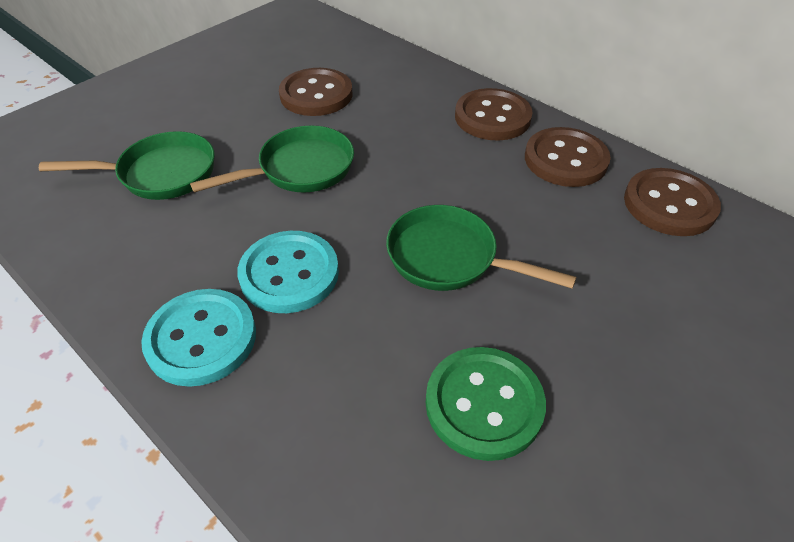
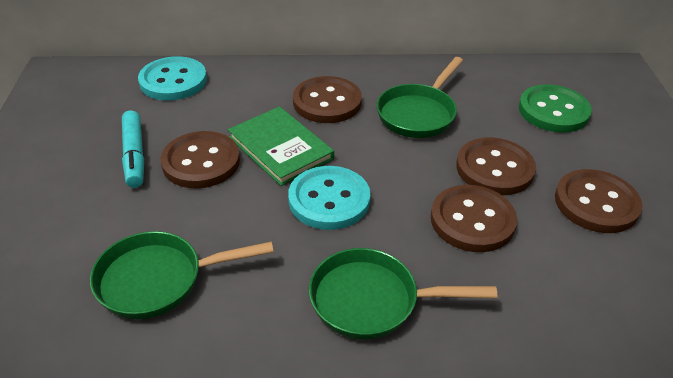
brown button: [279,68,353,116] [455,88,533,140] [525,127,611,187] [624,168,721,236] = 4 -> [161,131,240,188] [293,76,362,123] [431,185,517,252] [456,137,536,195] [555,169,642,233] = 5
green book: none = 0 -> [228,107,334,186] = 1
turquoise marker: none = 0 -> [122,111,144,188] = 1

